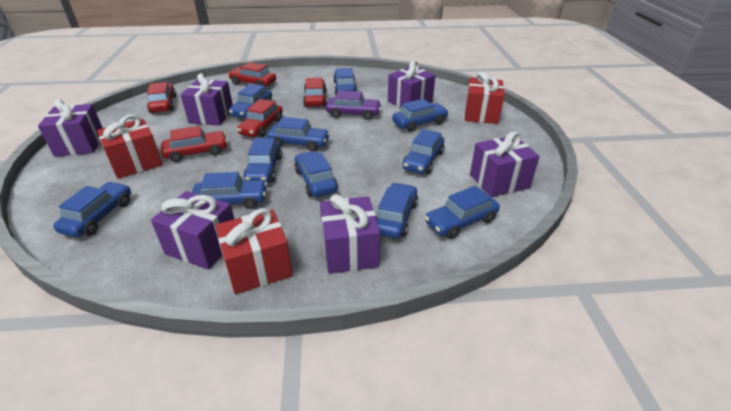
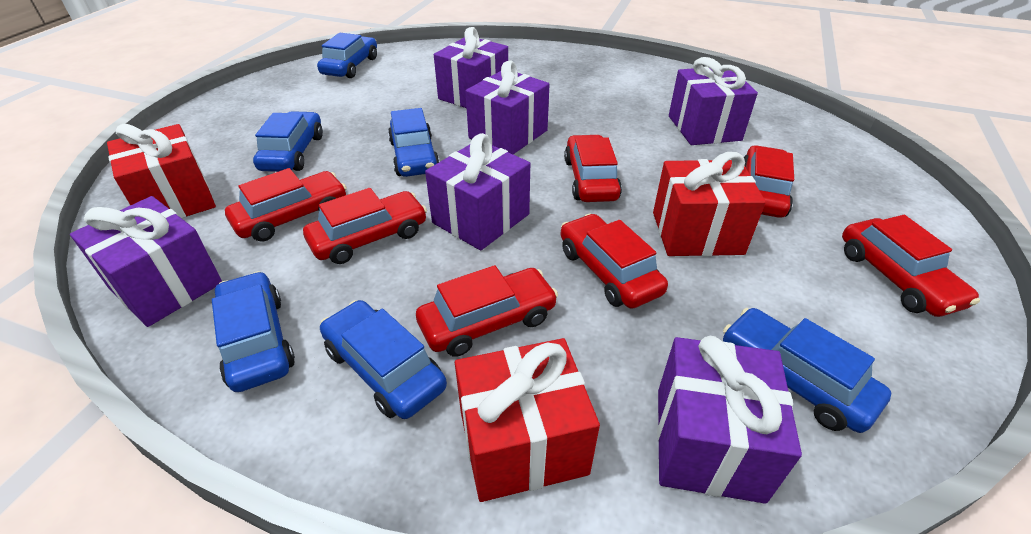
blue car: [53,182,131,237] [192,172,267,209] [229,84,272,118] [243,138,282,183] [267,117,330,151] [294,151,338,197] [333,68,357,95] [376,183,418,239] [392,99,449,132] [402,129,444,174] [425,186,500,239] = 11 -> [212,271,295,392] [253,111,323,172] [317,33,377,78] [320,300,447,419] [388,108,440,177] [723,308,891,433] = 6
purple car: [326,90,382,120] = 1 -> none = 0
red car: [147,82,176,113] [161,126,228,162] [228,62,276,86] [237,99,283,138] [303,78,327,107] = 5 -> [225,168,347,242] [303,188,427,264] [416,265,558,357] [561,214,668,309] [564,135,622,202] [744,145,794,218] [842,215,980,317] = 7

